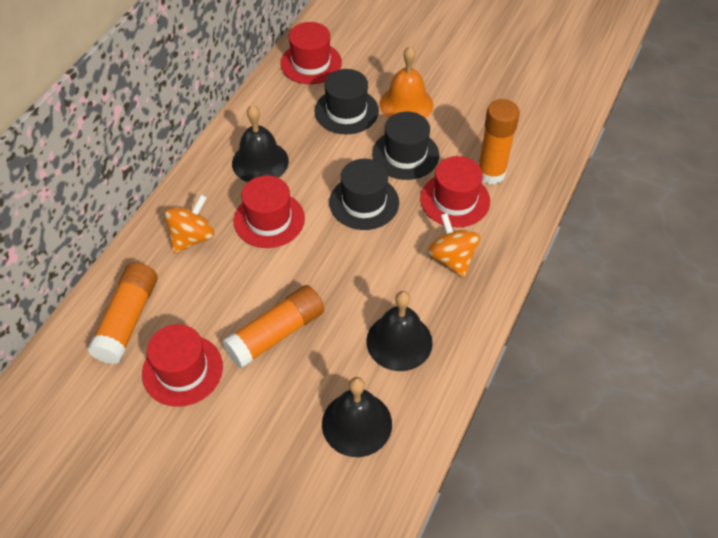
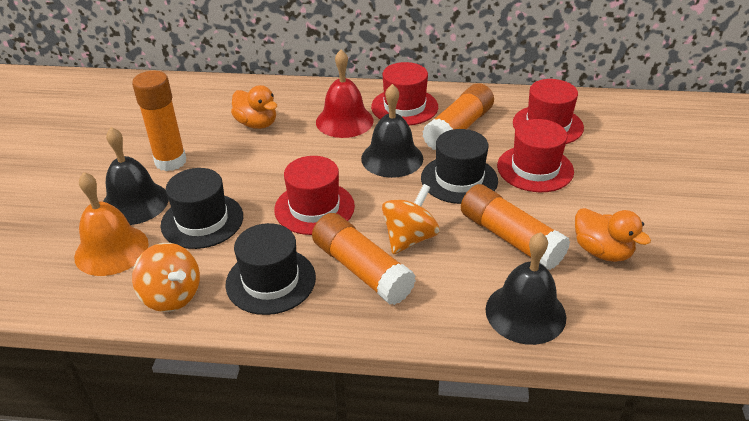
orange duck: none = 0 -> [231,85,277,129] [575,208,651,262] = 2
orange glue stick: [88,262,157,364] [222,285,324,369] [478,99,520,184] = 3 -> [132,71,187,171] [312,213,416,305] [422,83,494,150] [461,184,570,270] = 4
red bell: none = 0 -> [316,50,374,138] = 1

